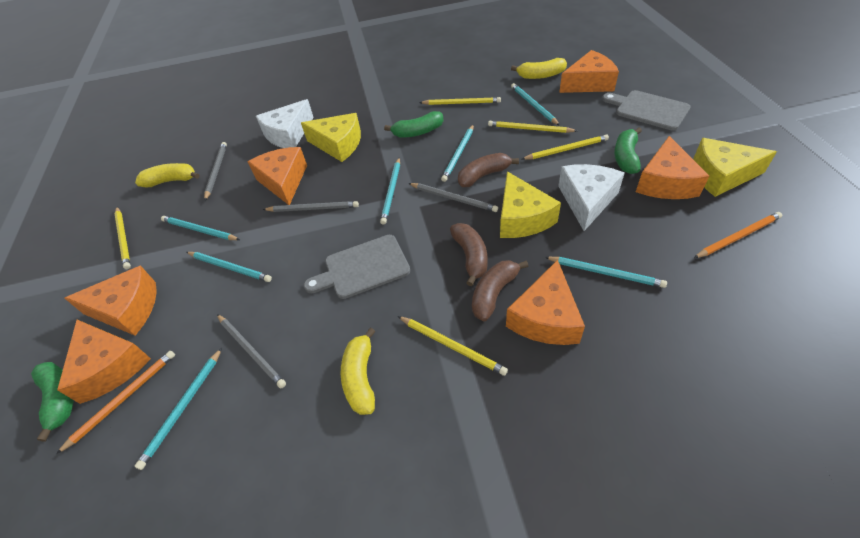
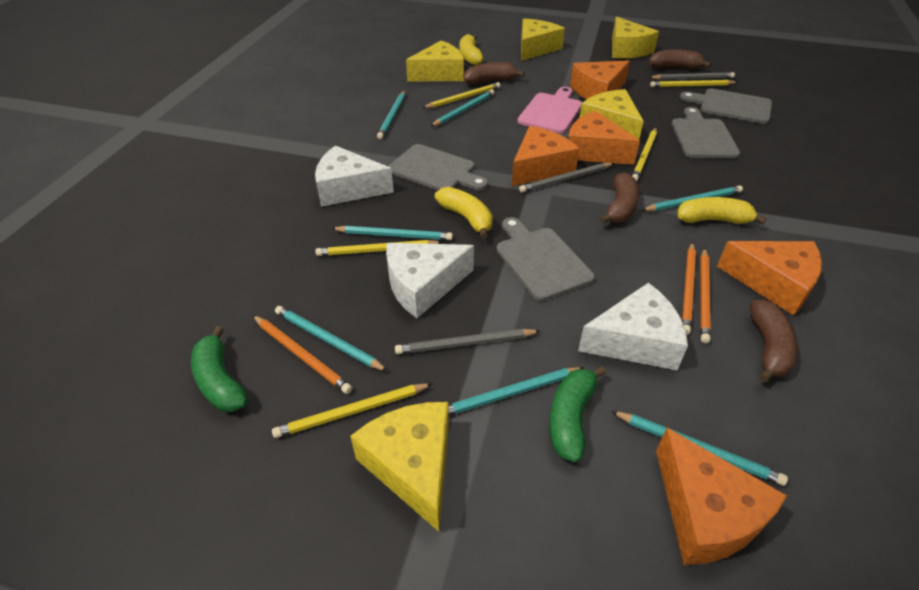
brown banana: [450,223,488,286] [458,153,519,187] [472,260,528,321] = 3 -> [464,62,525,85] [600,172,640,224] [649,50,711,69] [750,300,798,382] = 4
green banana: [31,362,74,441] [384,111,444,138] [614,128,642,174] = 3 -> [191,326,248,412] [549,366,606,462] = 2
grey cutting board: [304,235,410,299] [602,90,691,130] = 2 -> [388,144,488,190] [497,217,595,301] [671,107,740,158] [680,88,772,124] = 4
grey pencil: [204,142,227,200] [217,314,286,388] [263,201,359,212] [408,183,498,212] = 4 -> [395,329,540,354] [519,163,614,192] [649,72,735,80] = 3
orange cheese: [57,320,151,404] [65,265,157,336] [248,147,307,205] [506,260,585,345] [559,50,619,93] [636,136,709,199] = 6 -> [511,126,580,186] [568,110,640,165] [570,60,630,99] [656,428,787,565] [717,241,822,316] = 5
orange pencil: [56,351,175,454] [694,212,782,258] = 2 -> [253,315,352,394] [682,242,696,335] [700,248,711,343] = 3
pink cutting board: none = 0 -> [517,87,582,133] = 1
white cheese: [256,99,314,148] [558,164,624,231] = 2 -> [315,145,394,207] [386,243,474,318] [578,283,688,370] = 3
yellow cheese: [301,113,361,162] [500,171,561,238] [693,138,777,197] = 3 -> [350,402,449,532] [406,40,464,82] [521,19,565,61] [579,89,644,139] [612,17,659,58] = 5

